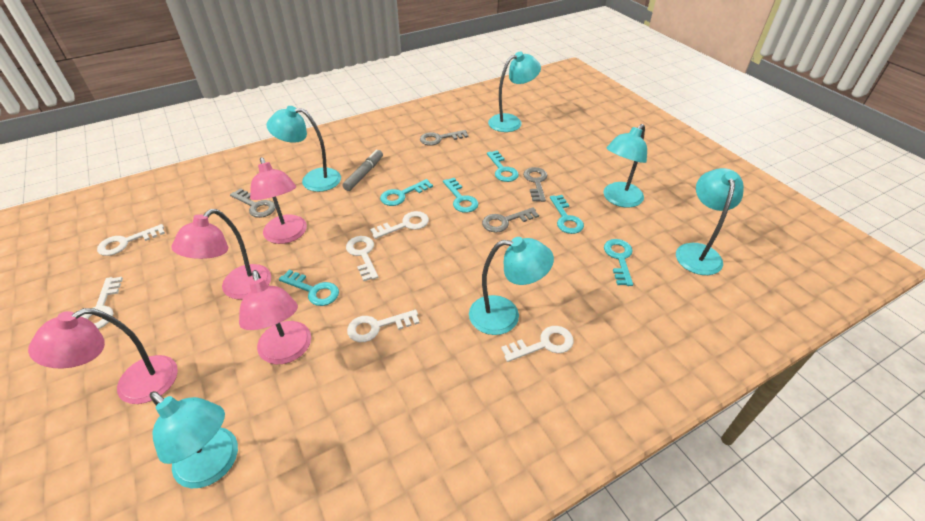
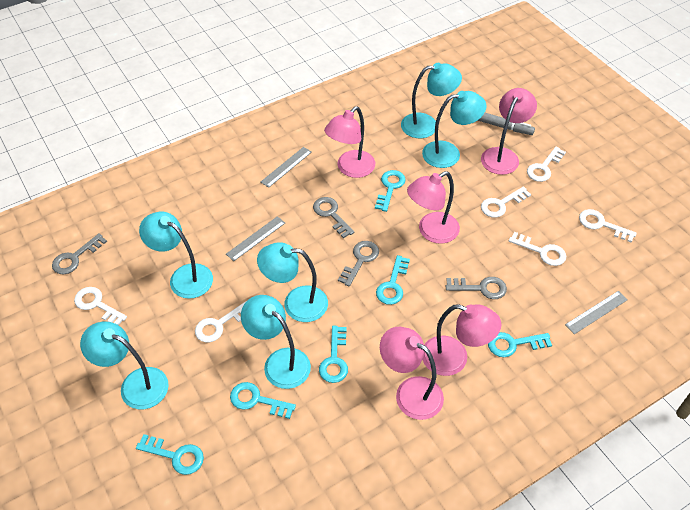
grey ruler: none = 0 -> [226,216,285,261] [261,147,312,188] [565,291,628,334] = 3
pink lamp: [28,308,178,404] [171,209,271,300] [239,270,311,364] [250,157,307,244] = 4 -> [324,106,375,178] [380,327,444,420] [407,171,460,244] [422,304,501,376] [481,88,537,175] = 5

